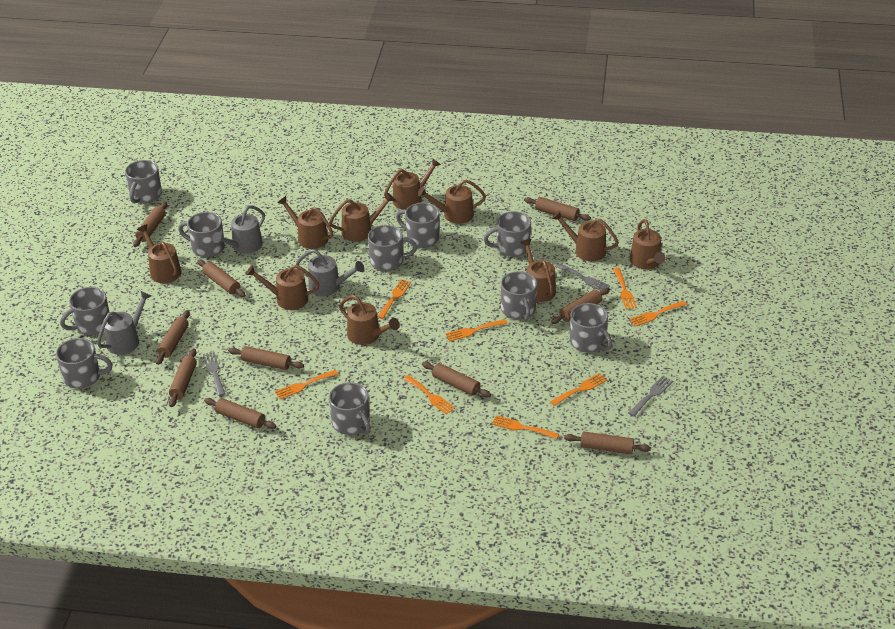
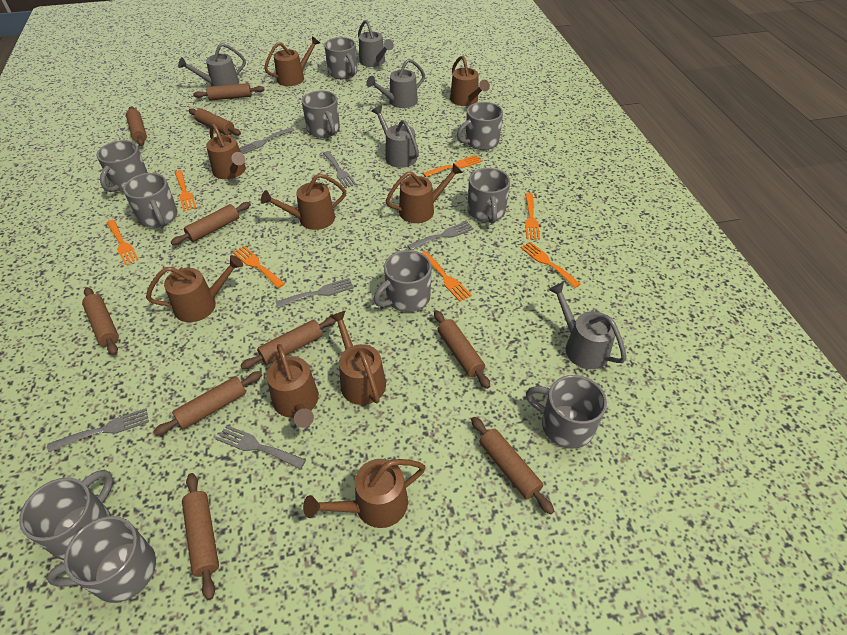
brown watering can: [137,224,182,283] [246,265,320,310] [277,196,333,249] [329,192,395,242] [339,295,400,345] [384,158,441,210] [417,179,486,224] [520,239,556,302] [552,211,619,261] [630,219,665,269] = 10 -> [146,255,243,322] [206,124,246,179] [261,173,346,230] [264,36,320,86] [267,344,319,428] [303,459,425,528] [330,310,386,405] [386,163,463,223] [450,56,490,106] = 9
grey fork: [203,351,225,396] [555,263,610,291] [628,376,673,417] = 3 -> [47,408,149,452] [217,425,306,469] [239,127,295,154] [276,278,354,308] [323,151,356,188] [407,221,474,250] = 6
grey watering can: [97,291,151,355] [212,205,265,254] [296,249,364,296] = 3 -> [178,43,246,86] [358,20,394,67] [366,59,425,108] [371,105,419,168] [549,282,626,369] = 5
orange fork: [275,370,338,399] [377,279,411,319] [403,375,455,414] [445,319,507,342] [492,415,559,439] [550,373,607,406] [613,267,637,309] [629,301,687,326] = 8 -> [107,220,139,265] [175,170,196,211] [233,246,285,288] [422,251,472,302] [423,155,482,177] [520,242,580,288] [525,193,540,240] = 7

